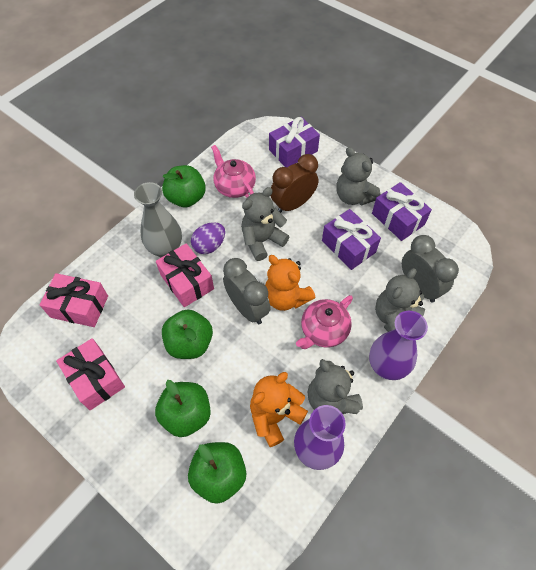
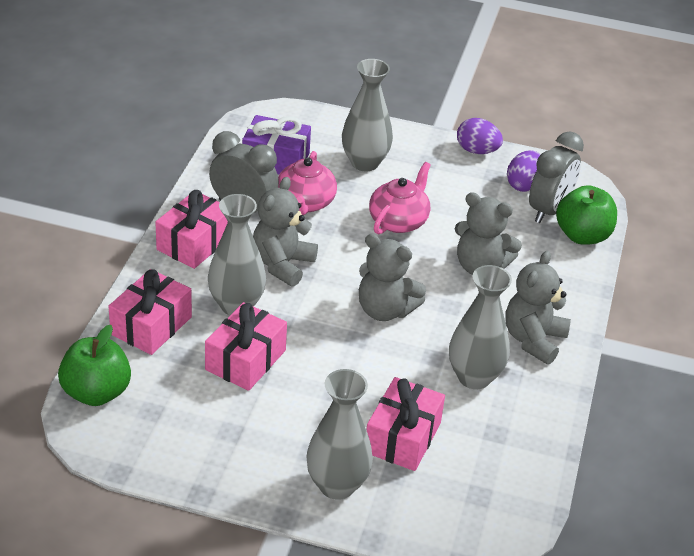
brown clock: [271,154,319,213] = 1 -> none = 0
green apple: [155,380,211,437] [162,165,206,207] [162,309,213,359] [188,442,246,504] = 4 -> [58,325,131,406] [556,185,617,245] = 2
grey vase: [134,182,182,257] = 1 -> [208,194,266,315] [306,369,373,500] [342,59,393,171] [449,265,512,389] = 4
orange teddy bear: [250,372,308,447] [265,255,315,311] = 2 -> none = 0
pink gift: [40,273,108,327] [56,338,125,410] [156,243,214,307] = 3 -> [108,269,192,355] [155,190,228,269] [205,302,287,391] [367,377,445,471] = 4
purple egg: [191,222,225,254] = 1 -> [457,118,503,154] [507,150,540,192] = 2
purple gift: [269,117,320,167] [322,209,381,270] [372,182,432,241] = 3 -> [242,115,311,175] = 1
purple vase: [294,405,346,470] [369,311,428,380] = 2 -> none = 0

